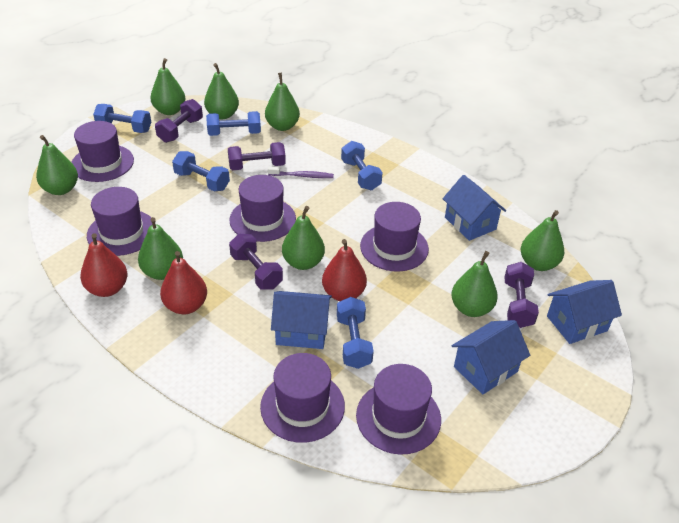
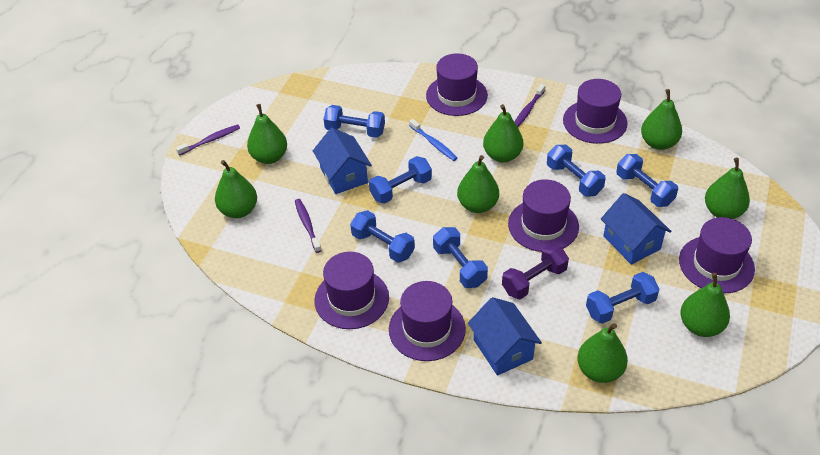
blue dumbbell: [93,104,151,133] [172,151,230,191] [206,111,261,136] [337,297,374,369] [341,141,383,190] = 5 -> [324,105,385,138] [350,210,415,263] [369,156,432,204] [433,227,488,288] [547,145,606,197] [586,272,660,324] [616,154,678,207] = 7
blue house: [271,291,332,349] [443,175,506,241] [452,320,530,394] [547,280,622,344] = 4 -> [313,128,372,194] [468,297,542,376] [601,193,671,265] = 3
blue toothbrush: none = 0 -> [409,119,457,161] = 1
purple dumbbell: [155,99,203,143] [228,142,286,170] [229,234,283,290] [504,262,539,328] = 4 -> [502,244,569,299] = 1
purple toothbrush: [268,167,334,178] = 1 -> [176,125,240,156] [295,199,322,253] [515,84,546,127] = 3
red pear: [80,233,128,297] [160,251,207,314] [322,239,367,301] = 3 -> none = 0

